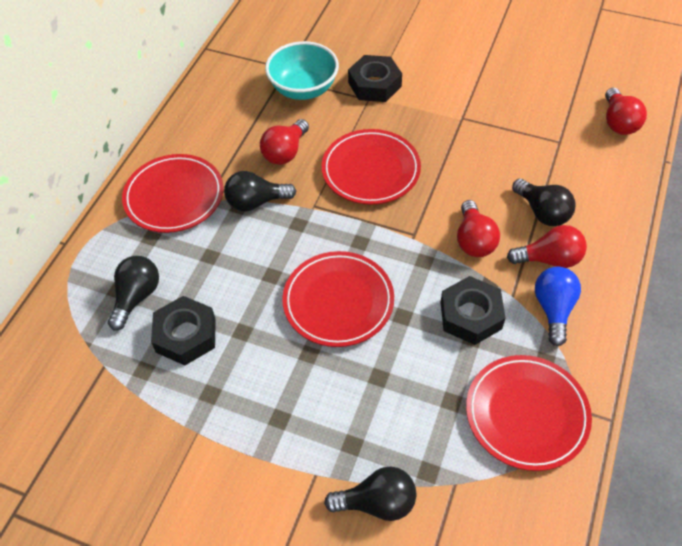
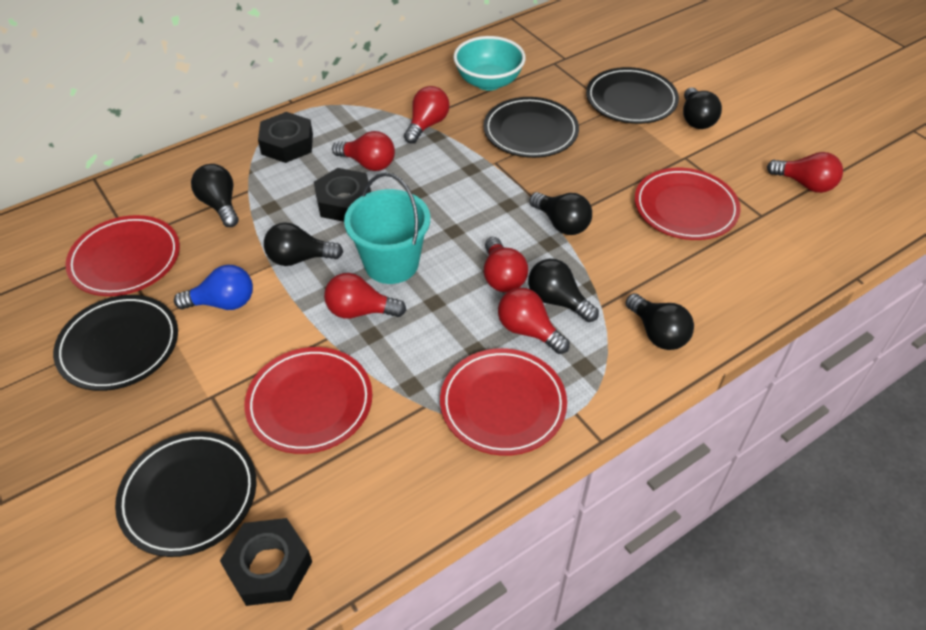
black light bulb: [108,256,159,330] [224,171,296,211] [324,467,416,521] [512,179,576,226] = 4 -> [191,164,239,227] [264,222,343,266] [528,259,599,322] [529,192,592,235] [626,293,694,350] [683,87,722,129] = 6
black plate: none = 0 -> [53,295,178,391] [115,431,257,557] [484,97,579,158] [586,67,679,124] = 4
red light bulb: [260,119,309,165] [457,200,500,257] [507,225,587,268] [605,88,647,135] = 4 -> [324,273,406,319] [332,131,395,171] [404,86,450,144] [484,237,528,292] [498,287,570,354] [767,152,843,193] = 6
turquoise bucket: none = 0 -> [344,173,430,284] = 1

